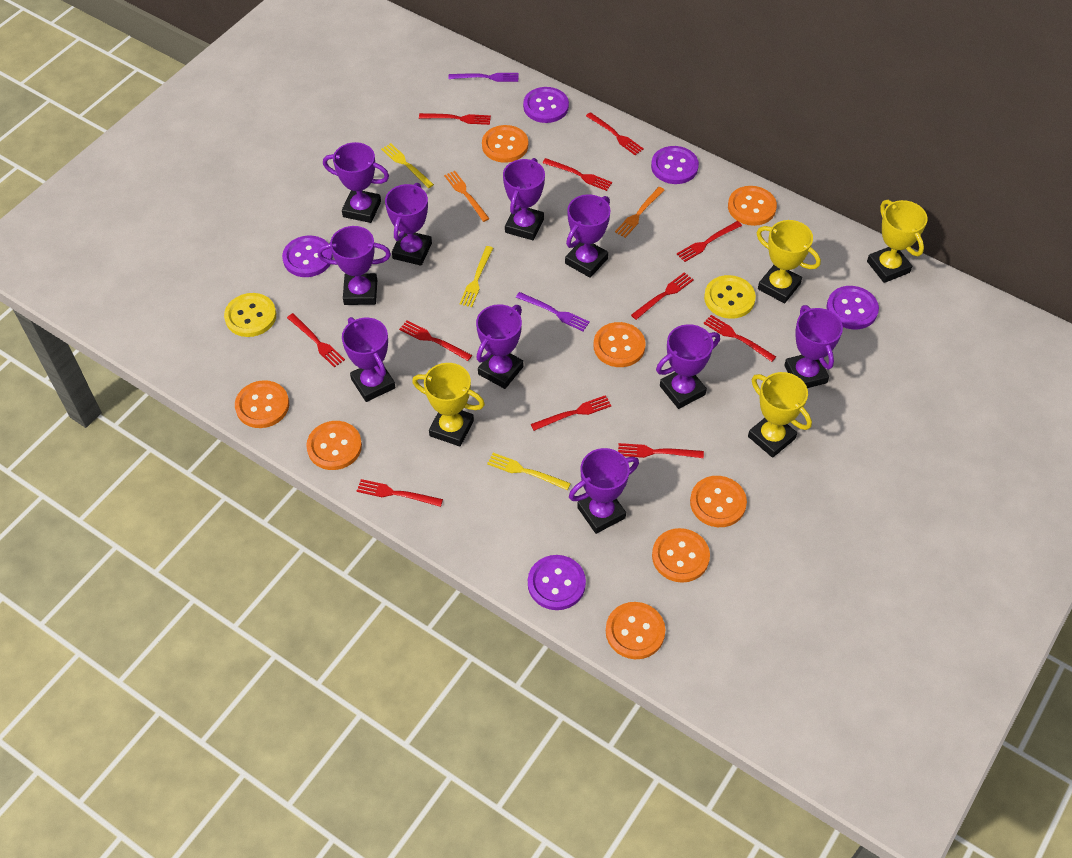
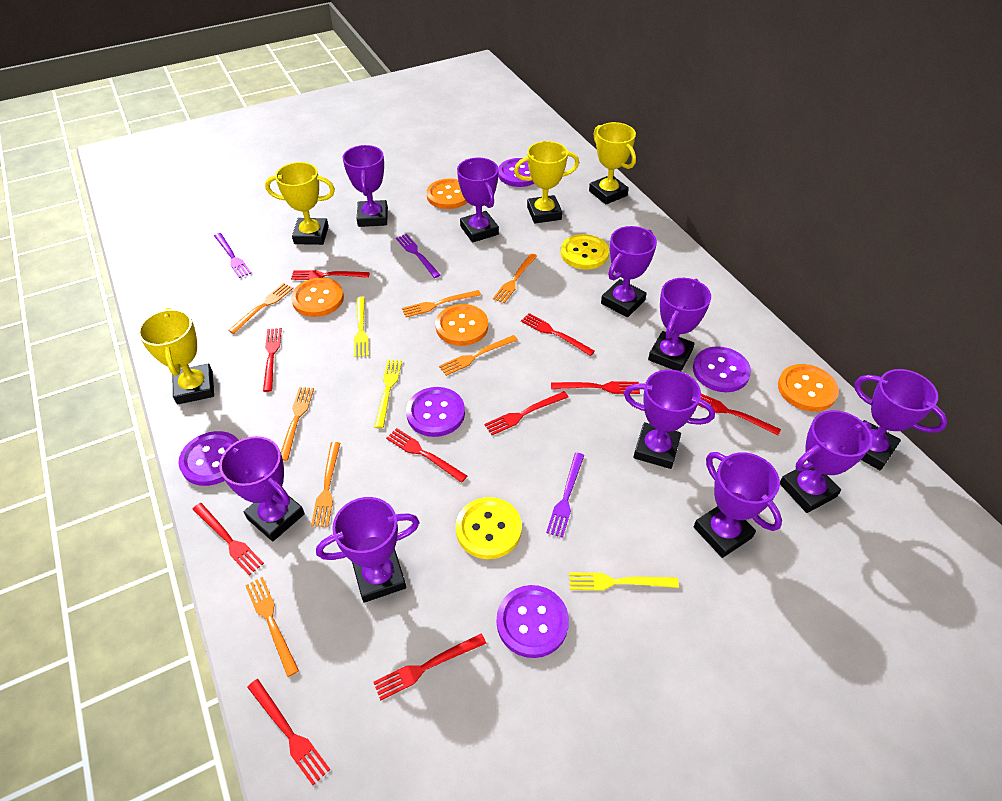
orange button: [235,380,289,428] [306,421,362,470] [482,125,528,163] [594,322,646,367] [606,602,665,659] [652,528,710,583] [690,476,747,527] [728,186,777,226] = 8 -> [291,278,344,317] [426,178,467,209] [435,304,488,346] [778,364,839,411] = 4
orange fork: [444,171,490,222] [615,187,664,238] = 2 -> [228,283,293,334] [245,577,299,677] [281,387,314,461] [311,442,340,527] [402,290,481,317] [439,335,518,376] [493,253,537,303] = 7
purple fork: [449,73,518,82] [516,292,590,331] = 2 -> [214,233,251,278] [396,234,440,278] [546,453,584,538] = 3
red fork: [287,313,345,367] [357,479,443,507] [399,320,472,361] [419,113,491,125] [531,395,611,431] [542,158,612,191] [586,112,644,155] [618,443,704,458] [631,272,694,320] [677,221,742,262] [703,315,776,362] = 11 -> [193,503,264,575] [247,679,330,785] [263,328,282,392] [291,270,370,280] [373,633,486,701] [386,428,467,483] [484,391,569,435] [521,313,595,356] [551,381,640,394] [698,394,781,436] = 10

